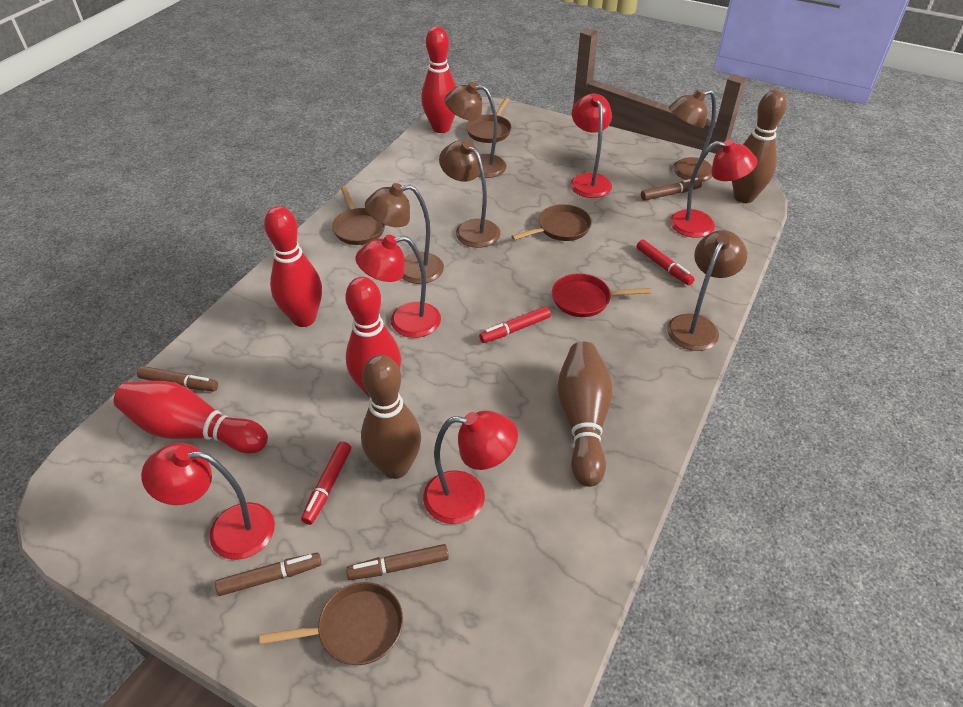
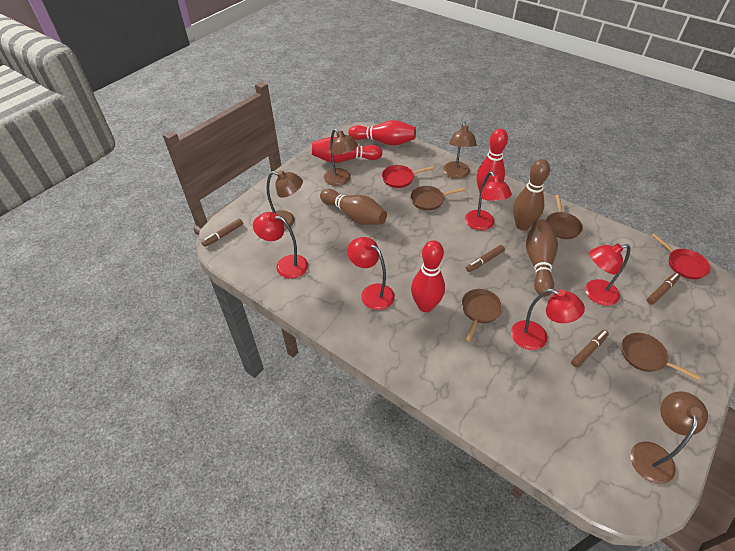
brown lamp: [365,183,444,284] [439,140,501,248] [445,82,506,178] [667,230,747,351] [669,90,716,181] = 5 -> [267,170,303,230] [324,129,358,186] [443,122,477,179] [630,391,708,484] = 4
red marker: [301,441,351,525] [479,306,551,343] [636,240,695,285] = 3 -> none = 0
red pan: [552,273,651,317] = 1 -> [382,165,434,188] [652,233,711,279] = 2

